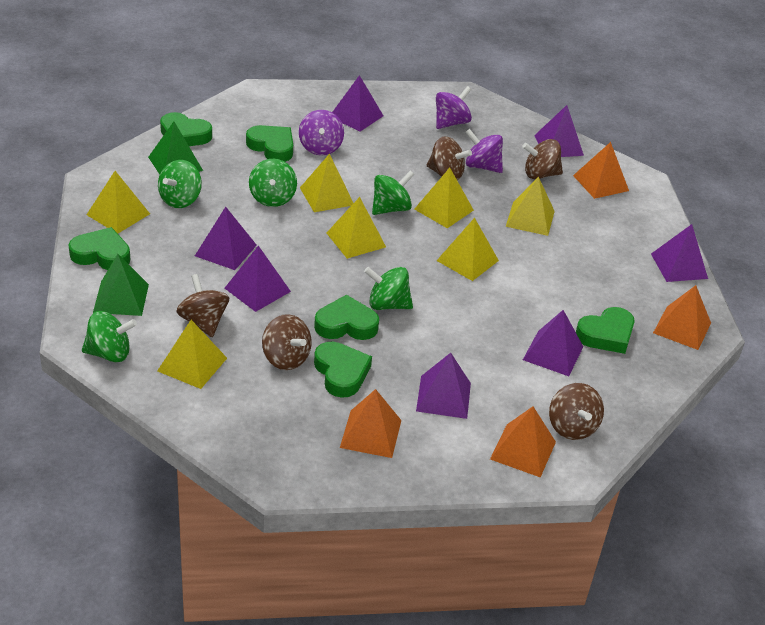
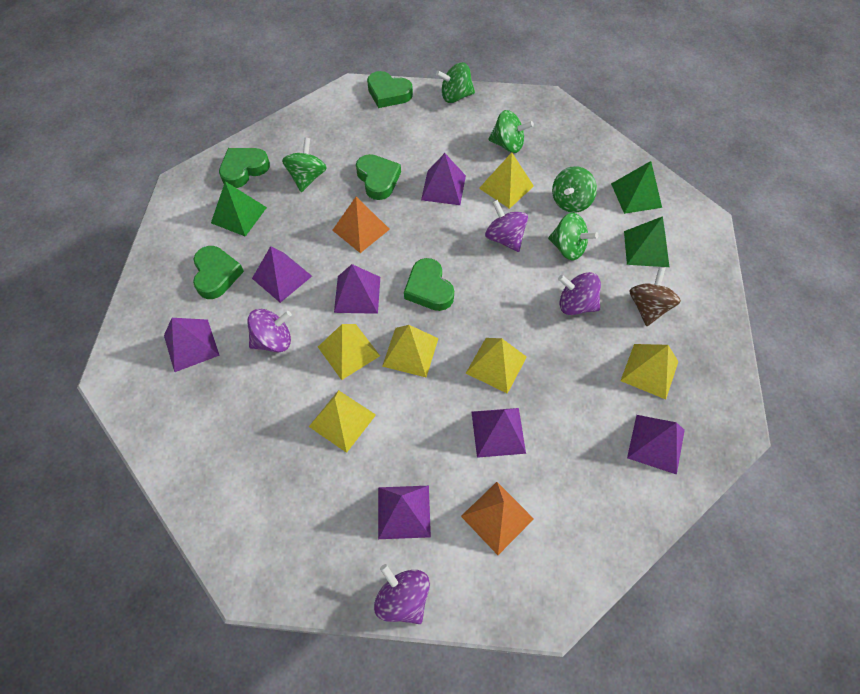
brown spinning top: [176,274,229,337] [262,314,312,370] [427,136,472,180] [522,139,563,179] [549,383,604,440] = 5 -> [629,267,681,326] = 1
green heart: [69,227,130,270] [160,112,212,146] [246,125,293,162] [314,295,379,340] [314,341,372,398] [576,307,635,354] = 6 -> [193,246,244,299] [219,148,270,188] [356,154,401,200] [367,71,413,108] [404,258,454,311] = 5
green pyramid: [93,254,149,316] [148,122,203,174] = 2 -> [211,181,267,237] [611,161,662,214] [624,216,669,267] = 3
orange pyramid: [340,389,402,458] [490,407,556,478] [573,142,629,199] [653,285,711,350] = 4 -> [332,197,390,253] [461,482,534,555] = 2
purple spinning top: [299,110,344,156] [436,86,472,129] [465,129,503,173] = 3 -> [248,309,292,353] [374,564,430,624] [485,200,528,252] [558,272,601,315] = 4
yellow pyramid: [87,171,150,234] [157,320,227,389] [300,154,353,212] [327,197,386,259] [414,168,474,228] [437,218,499,281] [506,177,555,236] = 7 -> [309,390,376,453] [318,324,380,380] [382,325,438,378] [466,338,527,394] [479,152,534,209] [621,344,679,399] = 6

